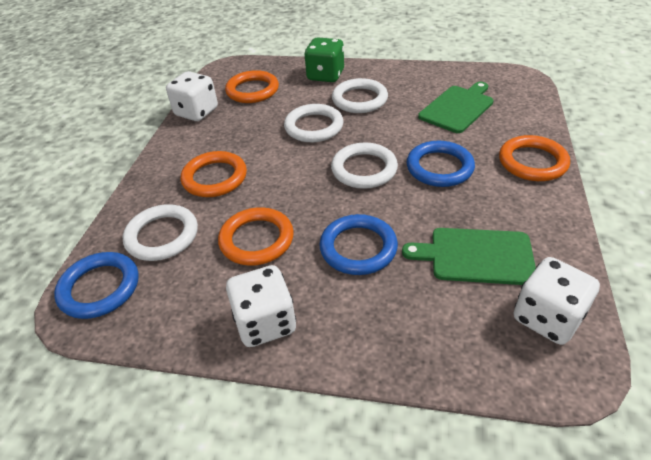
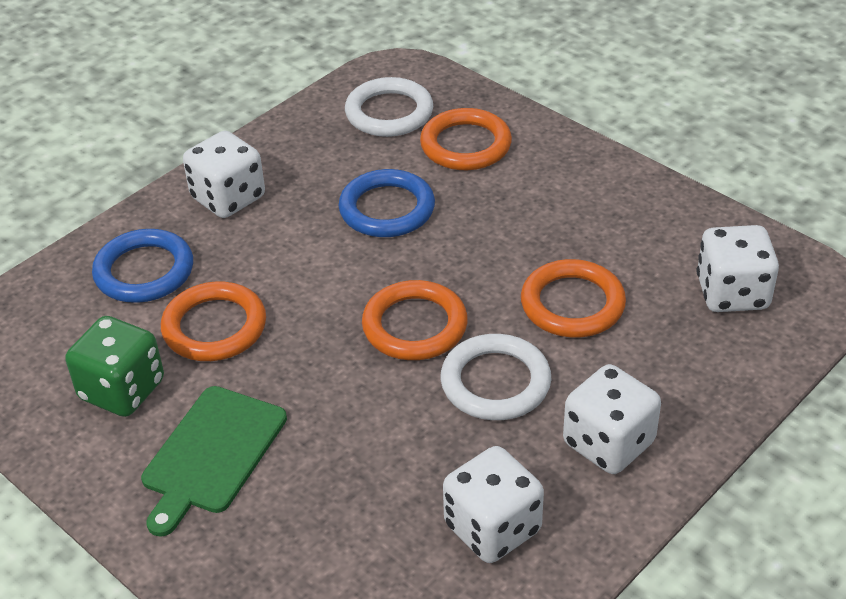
blue ring: [54,252,139,319] [319,214,398,275] [407,141,475,187] = 3 -> [92,229,193,303] [339,169,435,237] = 2
green cutting board: [402,228,536,285] [418,82,494,133] = 2 -> [141,386,287,537] = 1
white dice: [166,71,218,121] [226,265,296,347] [514,257,600,345] = 3 -> [183,131,265,218] [443,446,544,563] [563,364,661,474] [697,225,779,312] = 4
white ring: [123,204,198,261] [284,104,344,142] [331,142,398,189] [332,78,388,113] = 4 -> [345,77,433,137] [441,334,552,420] = 2

